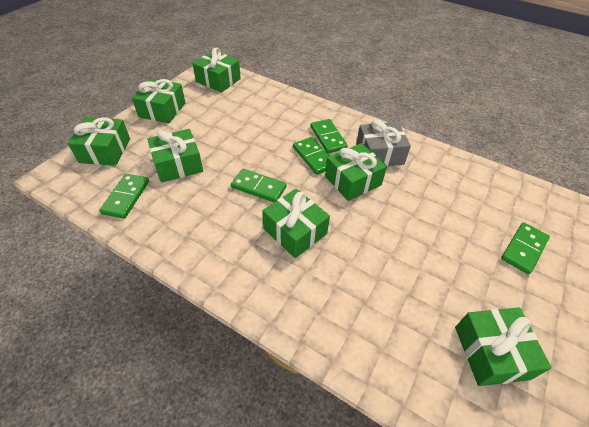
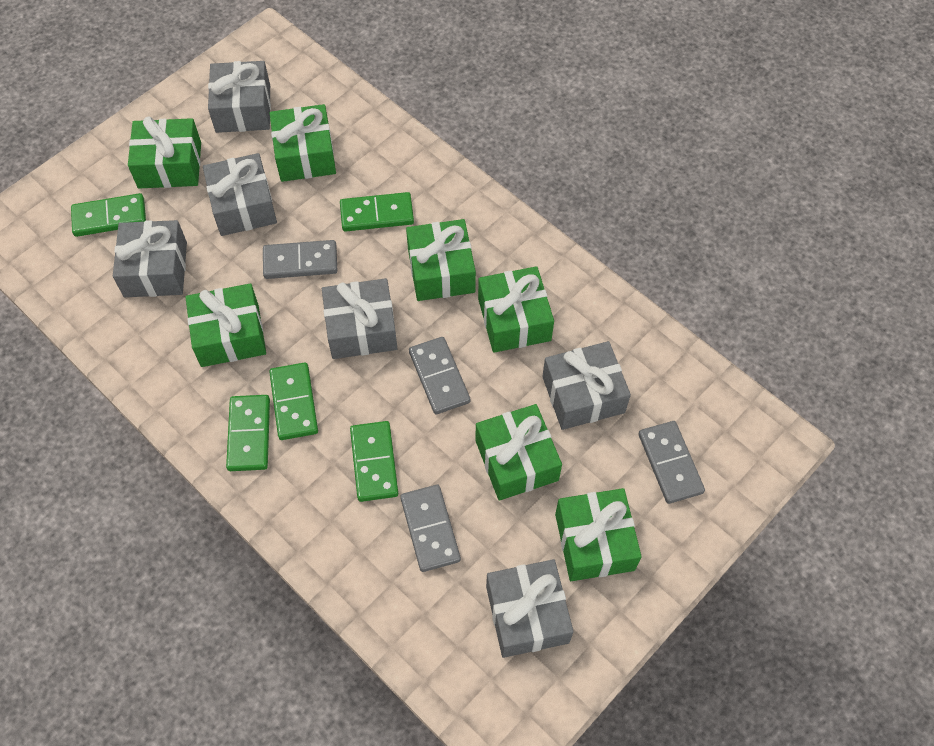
grey domino: none = 0 -> [263,240,338,279] [400,485,461,572] [409,337,470,414] [638,421,705,504] = 4
grey gift: [356,119,411,166] = 1 -> [113,220,187,297] [203,153,277,236] [208,61,271,133] [322,278,398,359] [486,559,574,658] [542,341,631,430] = 6

